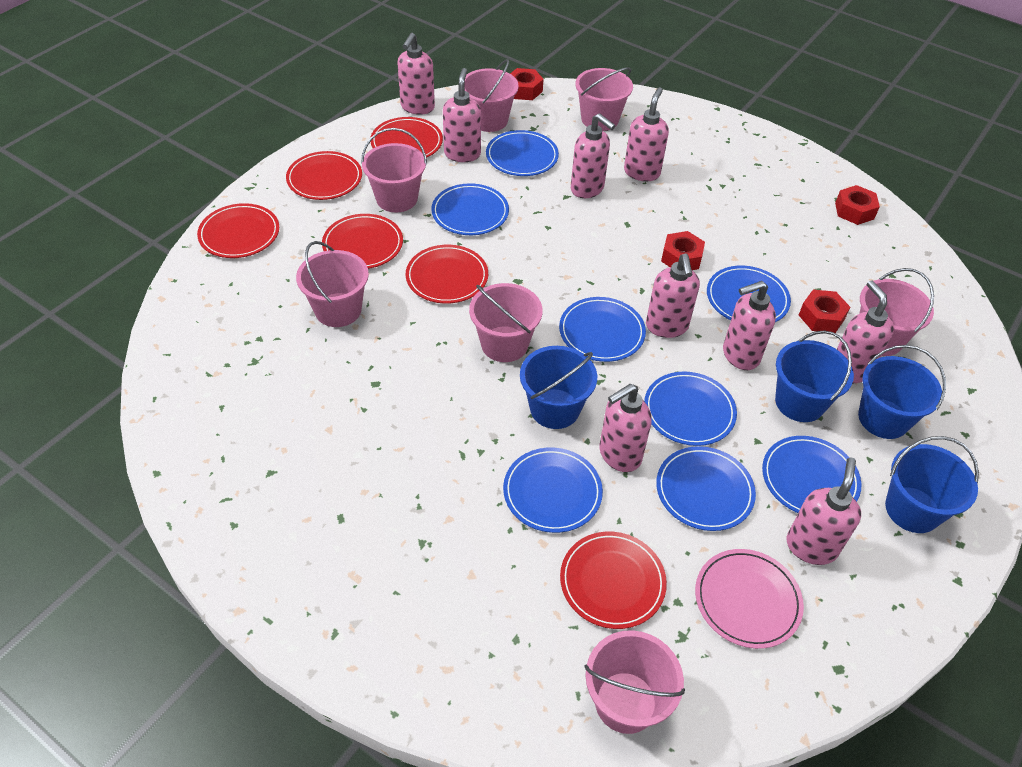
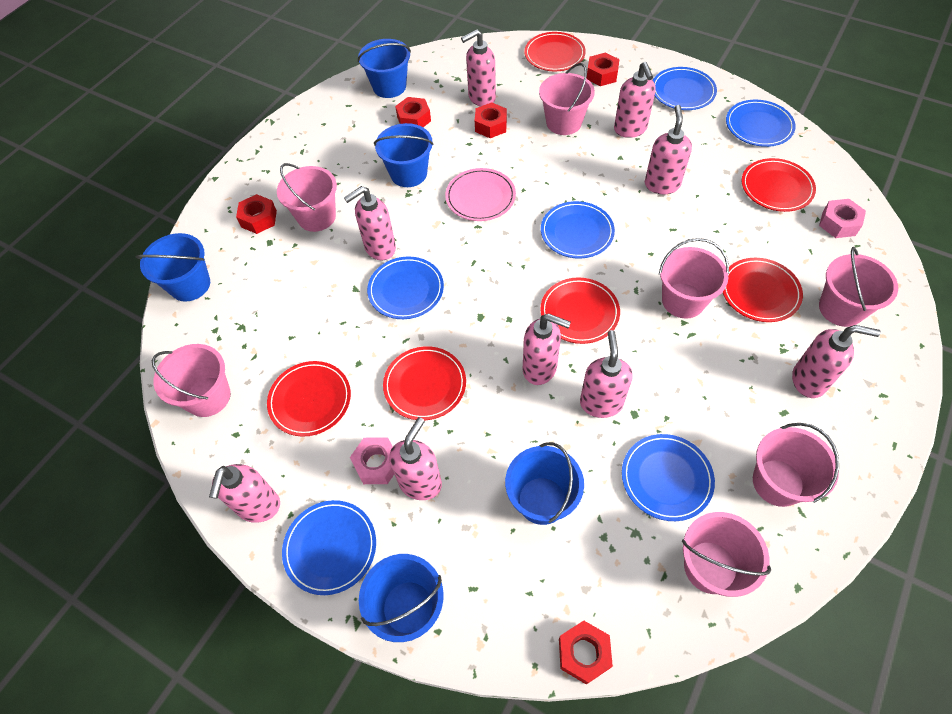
blue bucket: [520,346,597,429] [775,330,854,422] [858,345,946,439] [885,436,979,533] = 4 -> [135,233,210,302] [358,39,411,98] [359,554,444,642] [374,123,434,187] [505,442,584,525] = 5
blue plate: [431,183,509,235] [486,130,559,176] [503,448,603,533] [559,297,646,362] [644,372,737,446] [656,446,756,531] [707,266,791,322] [762,436,862,513] = 8 -> [282,500,376,595] [367,257,444,319] [541,201,615,259] [622,434,715,521] [653,67,717,110] [726,100,796,147] = 6
pink nut: none = 0 -> [350,437,394,484] [819,199,866,238] = 2
red nut: [510,68,544,100] [661,231,705,270] [799,290,850,333] [835,185,880,225] = 4 -> [236,194,277,234] [395,97,431,127] [475,102,507,138] [559,621,613,684] [587,53,620,86] = 5

